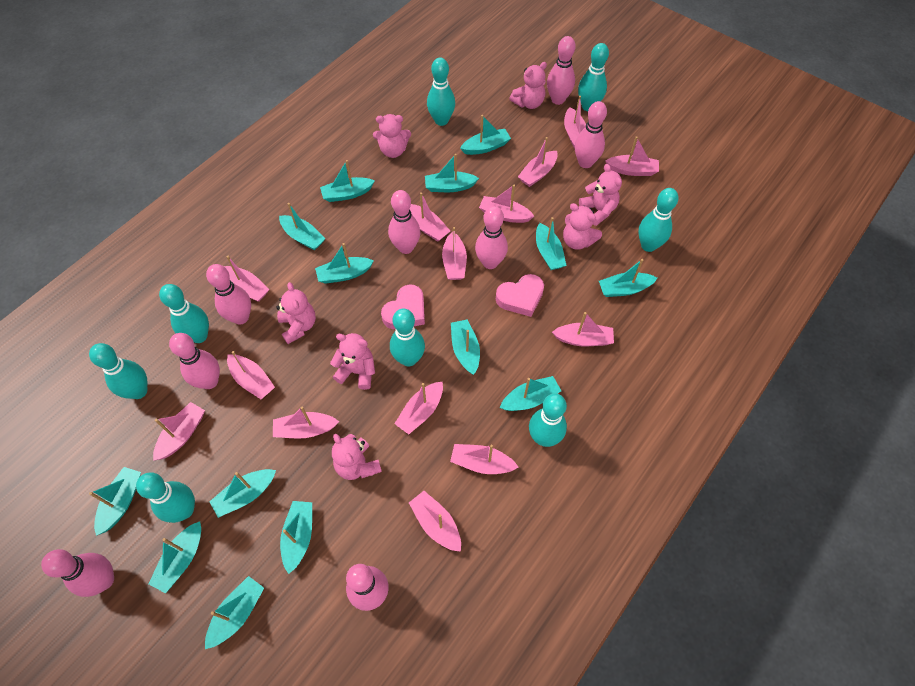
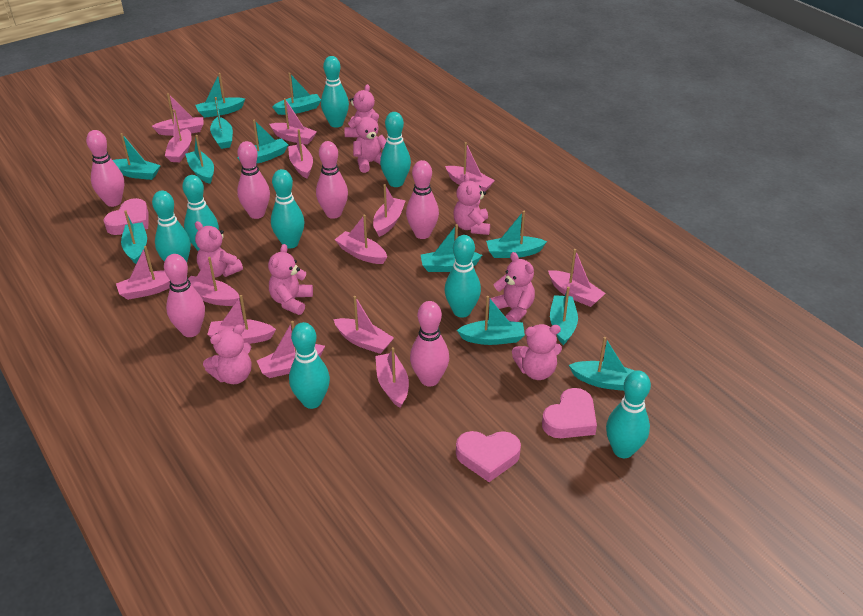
pink bowling pin: [41,549,114,597] [169,333,220,389] [206,264,251,324] [346,564,389,611] [388,190,421,254] [475,206,508,269] [547,36,576,105] [575,101,607,168] = 8 -> [86,130,124,207] [164,254,205,337] [237,141,270,219] [316,141,348,219] [406,160,439,239] [410,301,449,387] = 6
pink heart: [381,285,425,329] [496,274,544,317] = 2 -> [103,198,149,235] [456,431,521,482] [542,388,597,438] = 3
pink teddy bear: [276,282,316,344] [330,333,375,390] [332,434,382,480] [373,114,411,158] [509,62,547,109] [563,203,602,250] [579,164,622,226] = 7 -> [195,221,243,278] [203,324,251,384] [268,244,313,315] [345,84,378,137] [353,113,386,173] [453,174,490,235] [489,252,535,322] [512,324,562,380] = 8
turquoise boat: [89,467,141,536] [149,521,201,593] [205,576,264,649] [209,469,276,518] [279,203,326,250] [280,501,312,574] [315,243,374,284] [320,160,375,202] [425,154,479,192] [451,320,480,375] [460,115,511,155] [500,376,561,411] [536,217,567,270] [599,259,657,297] = 14 -> [113,133,161,180] [121,211,147,264] [185,135,214,184] [195,73,245,118] [210,97,233,149] [237,120,288,163] [272,73,321,115] [421,224,482,272] [457,296,525,345] [486,211,547,258] [550,287,578,345] [569,337,635,391] = 12

